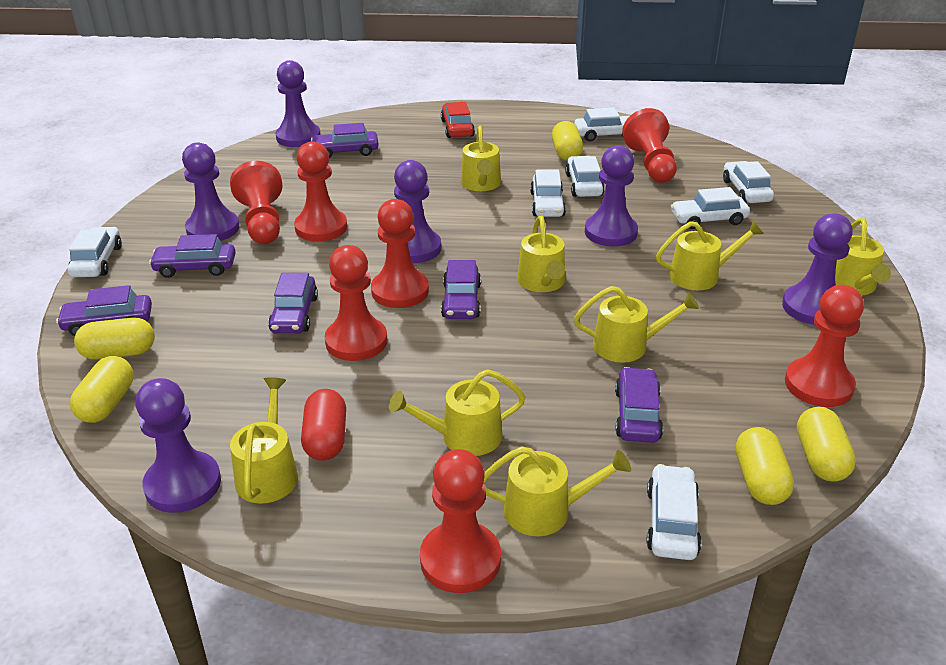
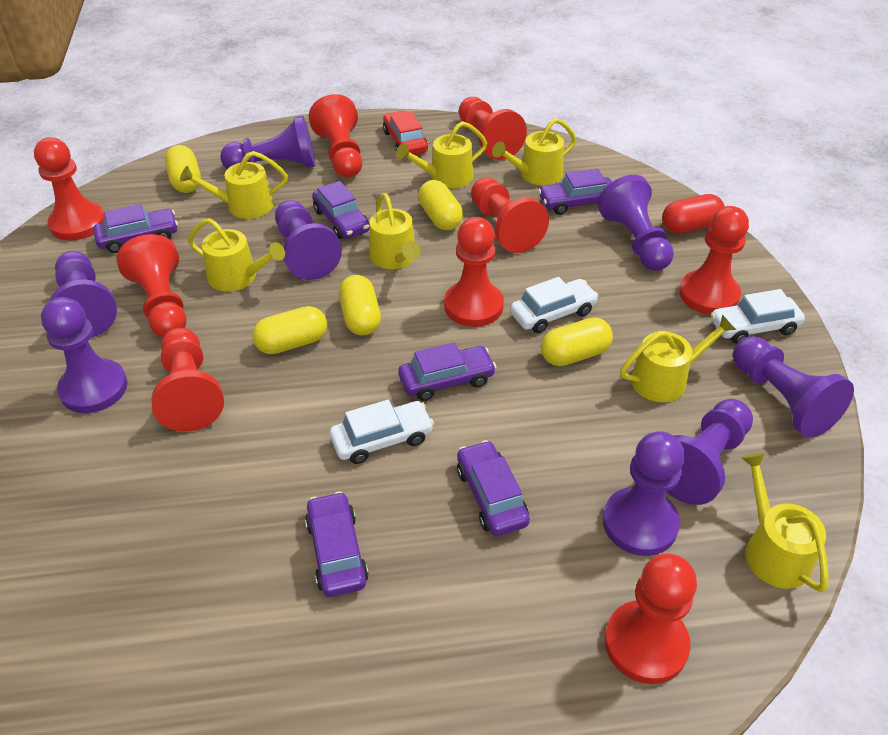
purple pawn: [135,378,221,513] [182,142,239,241] [276,60,321,147] [394,160,441,263] [585,145,638,247] [782,213,853,325] = 6 -> [41,297,128,413] [50,251,117,338] [220,116,316,169] [275,200,342,280] [597,175,674,271] [603,431,685,556] [667,399,753,505] [733,336,854,438] = 8
red pawn: [230,161,283,244] [294,141,347,242] [325,245,387,361] [371,199,429,308] [420,449,501,593] [622,108,677,182] [785,285,864,407] = 7 -> [34,138,105,241] [116,234,186,338] [151,328,224,432] [309,94,362,178] [444,217,504,327] [459,97,527,160] [471,177,549,253] [605,553,697,684] [679,206,749,315] = 9
white car: [67,227,122,277] [530,170,566,217] [565,156,604,197] [574,108,630,142] [646,464,702,560] [671,187,750,229] [723,161,774,203] = 7 -> [330,400,434,464] [510,277,599,333] [711,289,805,344] = 3
yellow watering can: [230,377,298,504] [389,369,526,456] [461,126,501,191] [484,446,631,536] [517,216,565,292] [574,286,699,363] [656,220,764,290] [835,218,891,295] = 8 -> [180,151,288,219] [188,218,285,292] [369,193,421,269] [396,121,487,189] [492,118,577,185] [620,315,736,402] [741,452,829,592] = 7

